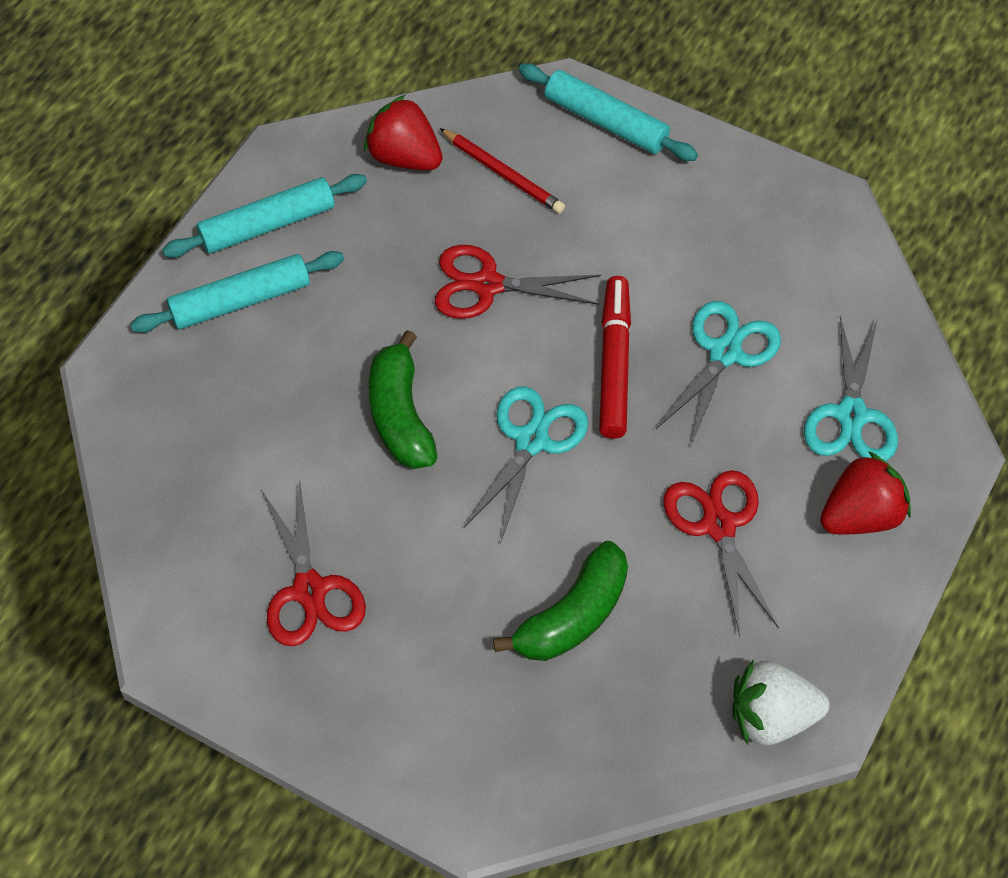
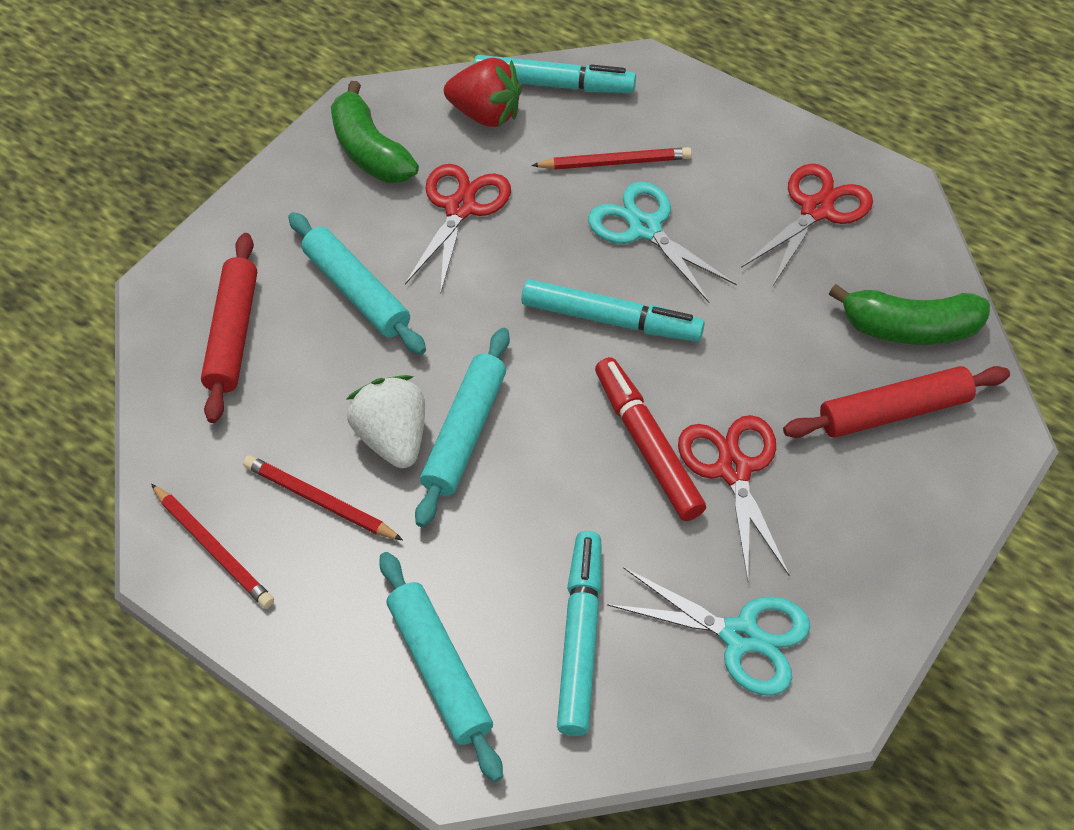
red pencil: [439,128,565,214] = 1 -> [151,484,274,608] [243,455,403,540] [531,147,692,170] = 3
red rolling pin: none = 0 -> [201,233,257,423] [783,366,1010,438] = 2
red strawberry: [364,95,443,170] [820,451,911,535] = 2 -> [444,58,522,127] = 1
turquoise marker: none = 0 -> [473,55,636,93] [521,279,705,342] [557,531,602,736] = 3
turquoise scissors: [464,386,588,541] [656,301,781,445] [804,316,898,461] = 3 -> [588,182,737,303] [607,567,810,696] = 2

